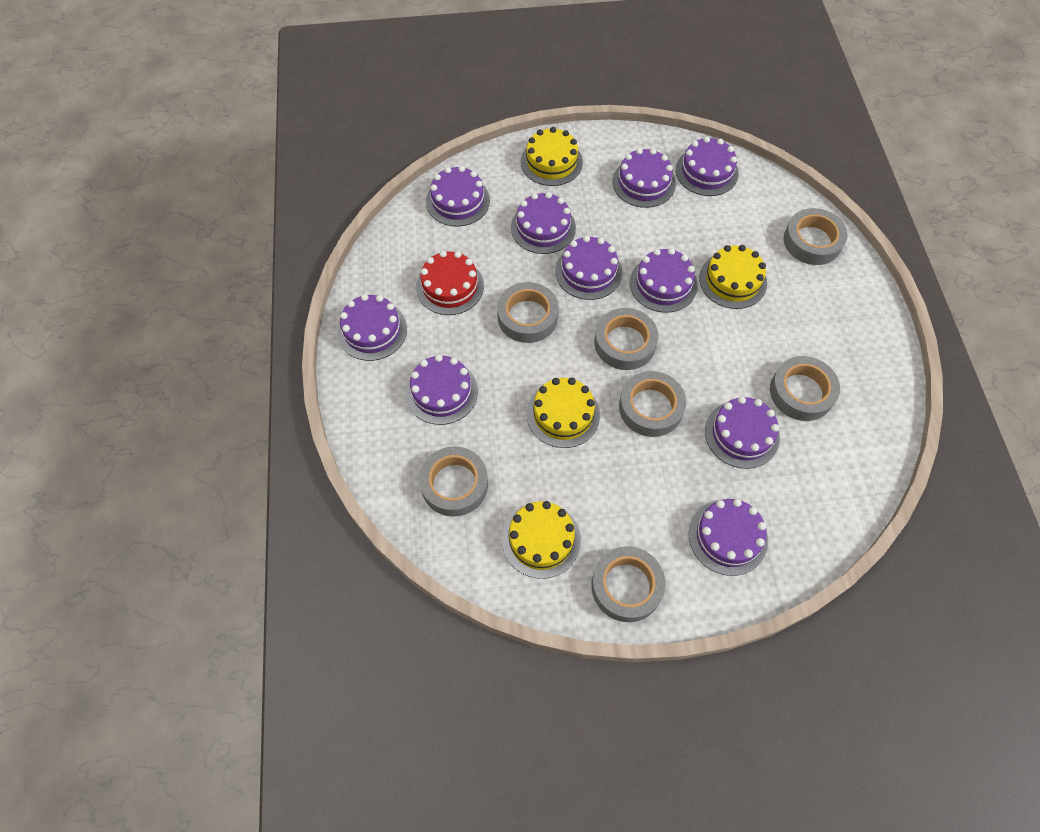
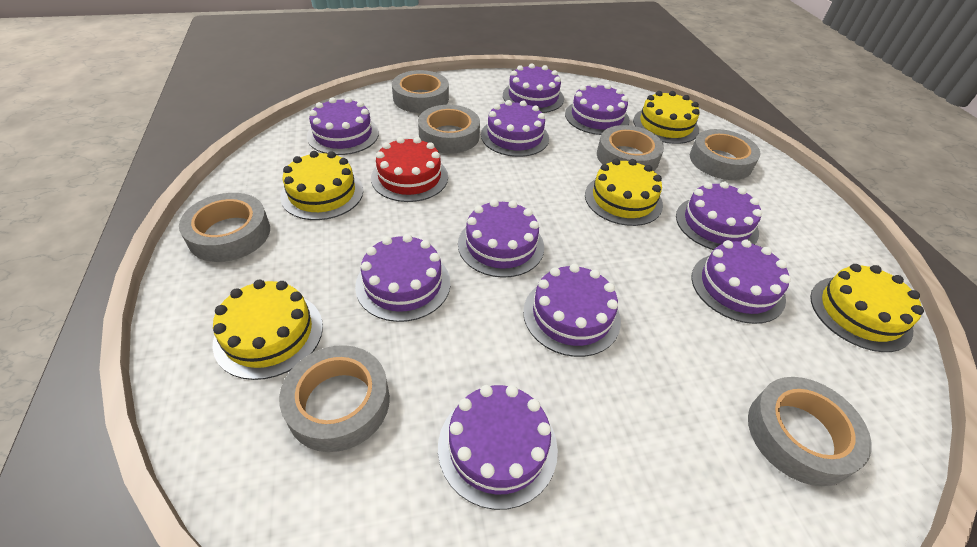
yellow cake: [502,501,581,579] [521,127,583,186] [527,378,600,448] [699,245,767,309] = 4 -> [213,279,323,380] [280,151,363,220] [585,159,663,226] [633,91,700,144] [810,264,924,352] = 5

